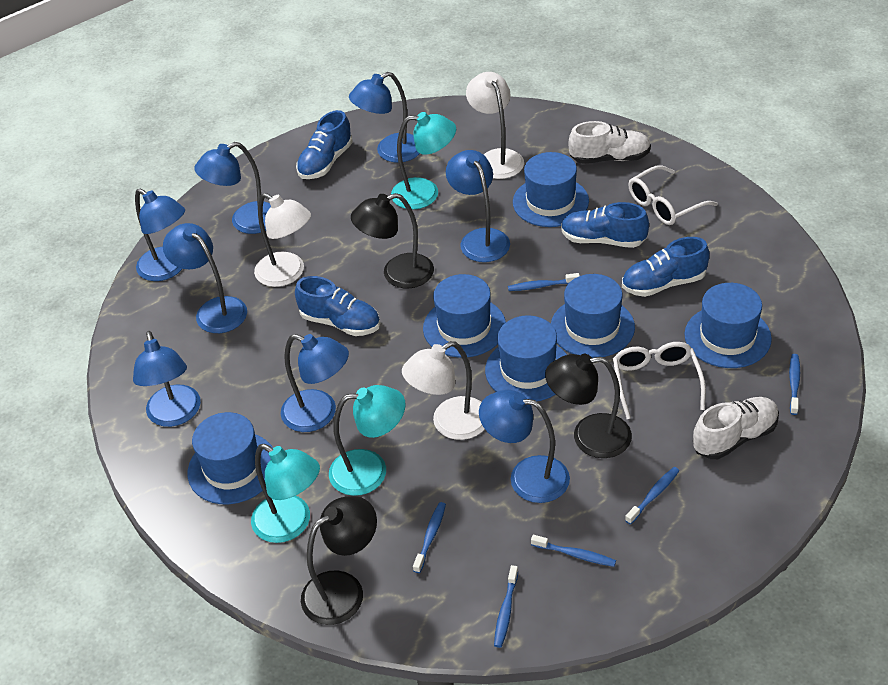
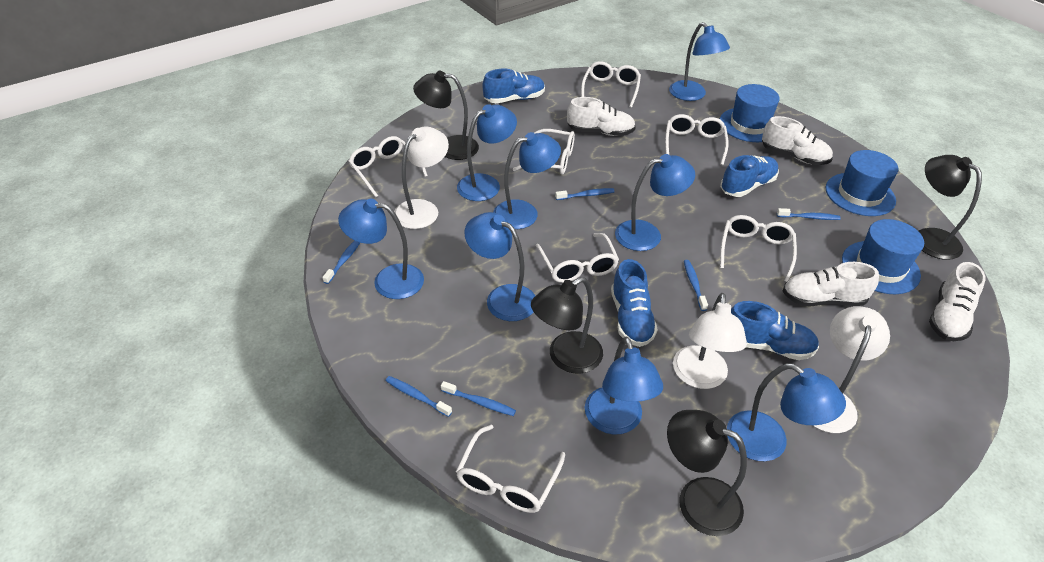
black lamp: [301,496,377,625] [351,193,434,288] [545,354,632,458] = 3 -> [413,71,479,160] [531,277,603,374] [667,410,747,536] [918,155,982,260] = 4
blue hat: [188,412,273,504] [423,274,506,358] [485,316,567,401] [513,152,589,227] [551,274,635,358] [684,283,772,368] = 6 -> [720,84,780,142] [826,150,898,216] [842,219,924,294] = 3
turquoise lamp: [251,444,320,543] [329,385,405,496] [391,112,456,209] = 3 -> none = 0
white glasses: [613,342,706,419] [628,165,718,225] = 2 -> [348,136,428,197] [456,425,565,513] [513,129,575,175] [536,233,619,283] [581,61,641,108] [665,114,729,165] [720,215,797,282] = 7
white shoe: [568,121,651,164] [693,397,779,459] = 2 -> [567,97,636,136] [762,116,833,165] [783,262,879,306] [929,262,986,341] = 4

